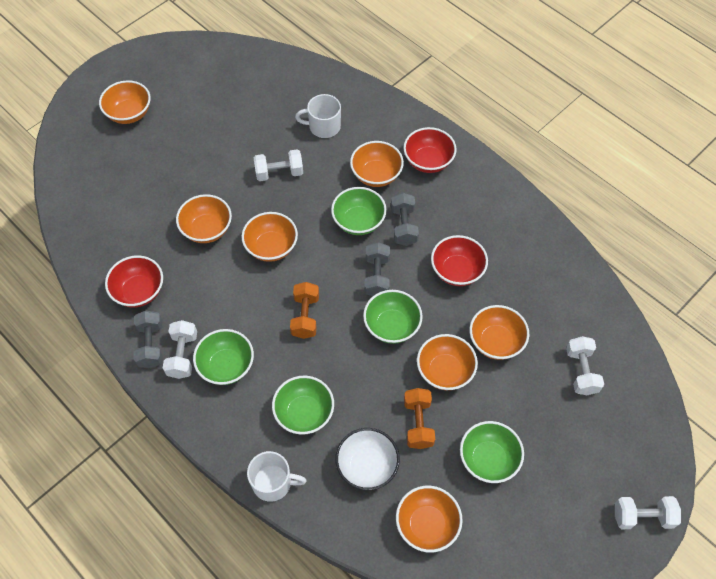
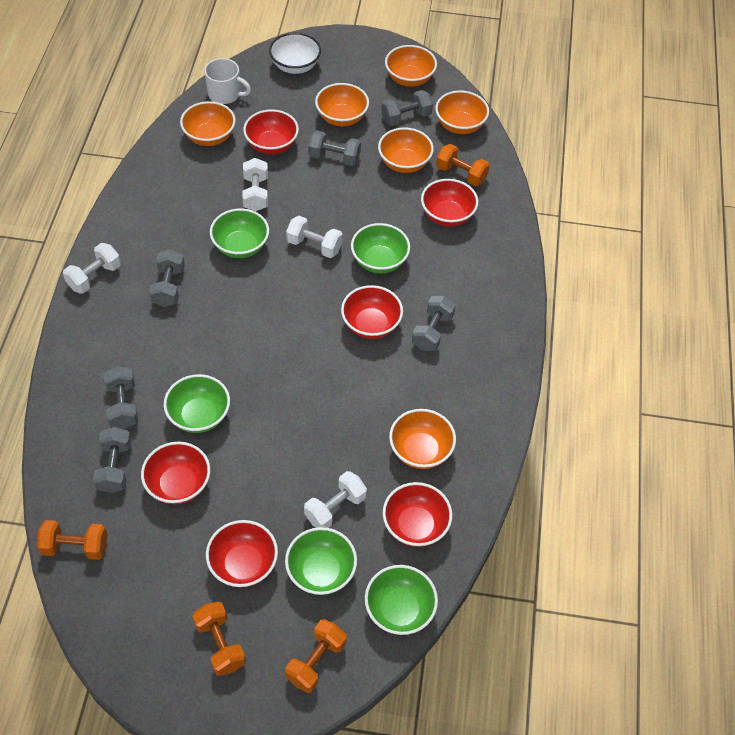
grey dumbbell: [134,311,163,368] [365,242,390,296] [391,193,419,246] = 3 -> [93,427,132,493] [104,366,138,429] [149,249,185,307] [308,131,361,166] [381,90,433,126] [412,295,456,351] = 6
orange bowl: [99,80,151,124] [176,194,232,243] [242,212,298,262] [350,141,404,187] [396,486,463,553] [417,334,478,390] [470,305,529,360] = 7 -> [180,101,236,146] [315,83,369,126] [378,127,434,173] [385,45,437,87] [389,409,456,469] [435,90,489,134] = 6
orange dumbbell: [290,282,319,339] [404,388,435,449] = 2 -> [37,520,107,560] [192,602,246,676] [285,619,347,693] [436,144,490,186] = 4
red bowl: [105,255,163,308] [403,127,457,173] [431,235,488,286] = 3 -> [141,442,210,504] [206,520,278,587] [243,109,299,154] [341,285,403,339] [383,482,452,547] [421,179,478,227] = 6
white mug: [247,451,307,502] [295,94,341,138] = 2 -> [204,58,251,104] = 1

